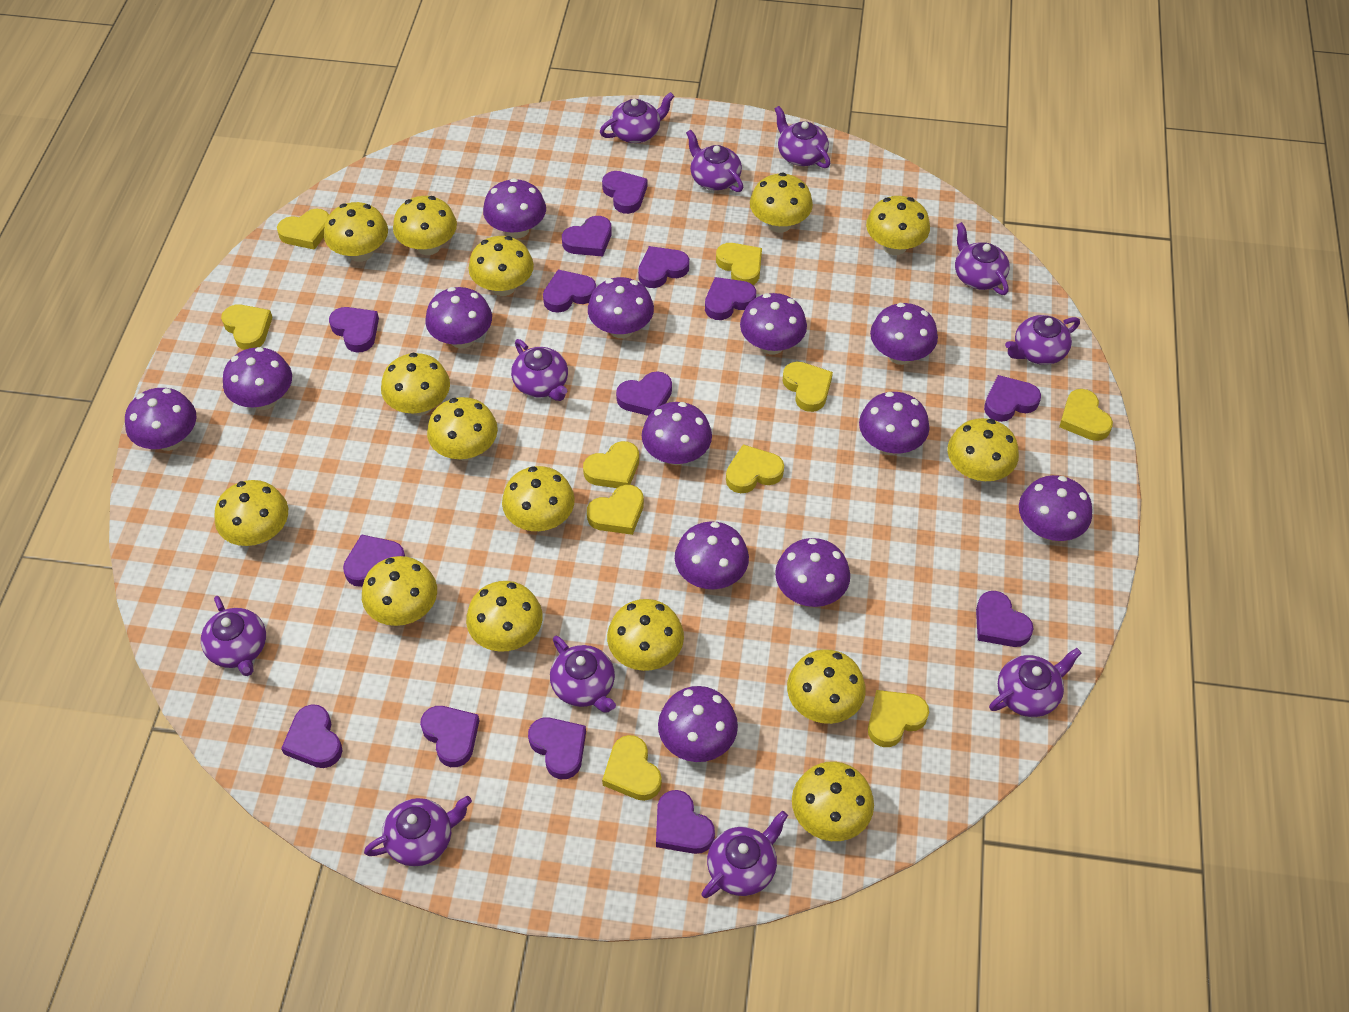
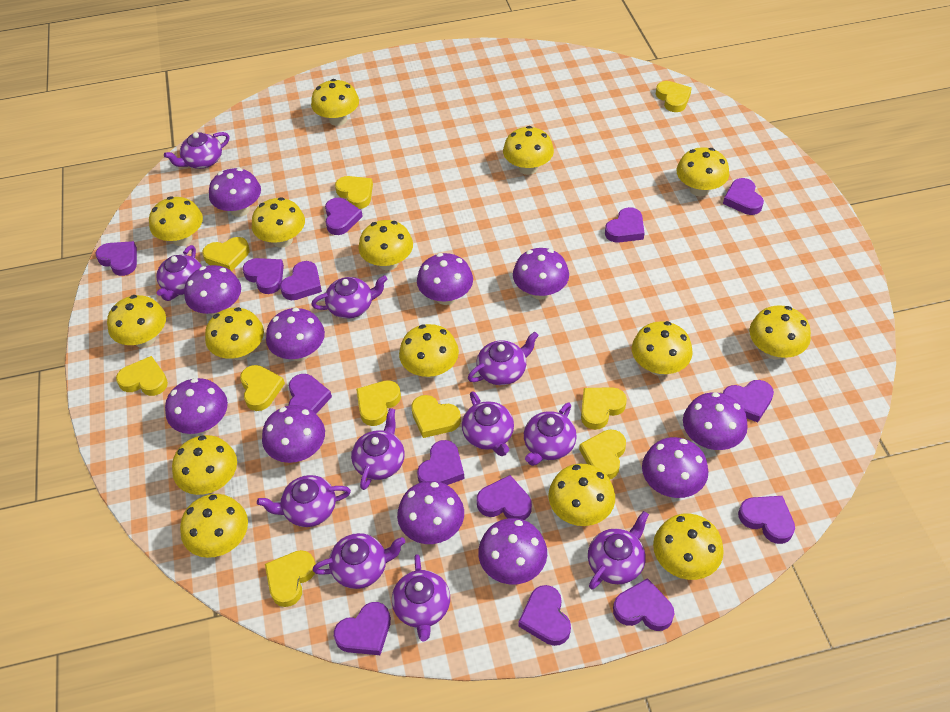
purple mushroom: [125,388,197,451] [223,347,292,410] [425,287,492,348] [483,178,546,239] [588,277,654,338] [642,402,712,465] [658,686,738,762] [675,521,749,589] [740,293,807,355] [775,538,850,607] [859,392,929,455] [870,303,938,365] [1019,475,1092,541] = 13 -> [165,378,228,434] [184,265,241,316] [209,168,261,217] [262,405,325,463] [266,308,325,361] [397,481,464,544] [417,253,473,305] [478,518,547,584] [513,248,569,299] [642,437,708,498] [683,392,748,450] = 11

